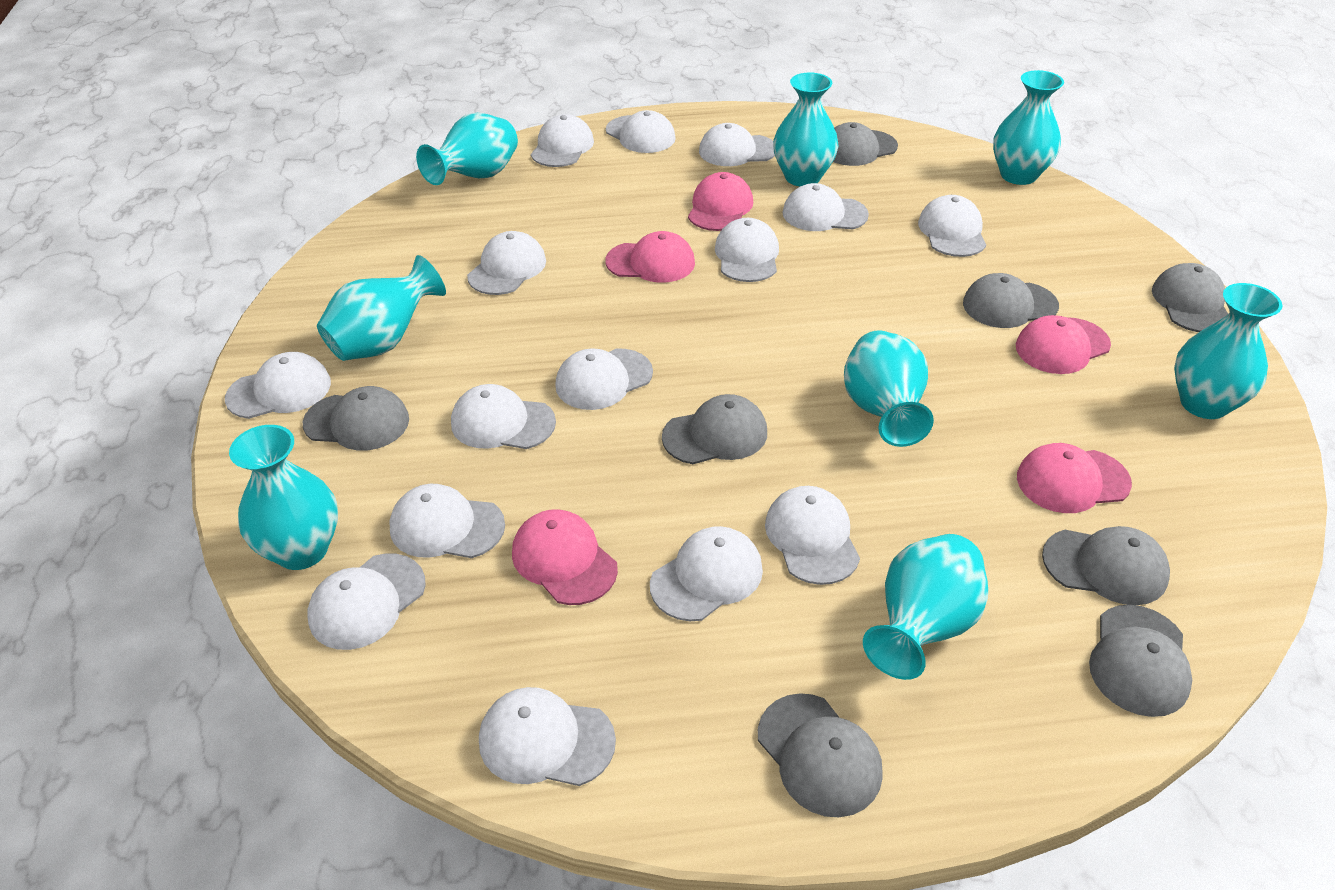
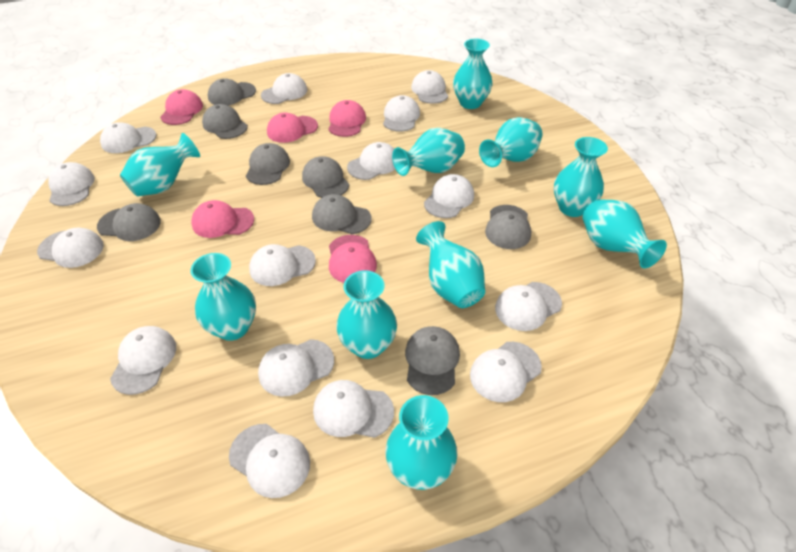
turquoise vase: [229,425,338,570] [317,255,446,361] [416,113,518,185] [773,72,838,186] [844,330,934,447] [863,534,988,680] [993,70,1064,185] [1174,283,1282,419] = 8 -> [120,133,200,197] [190,253,256,341] [336,270,397,359] [385,395,457,490] [392,128,465,176] [416,221,485,308] [453,38,493,109] [479,117,543,167] [554,137,608,217] [583,199,667,268] = 10

